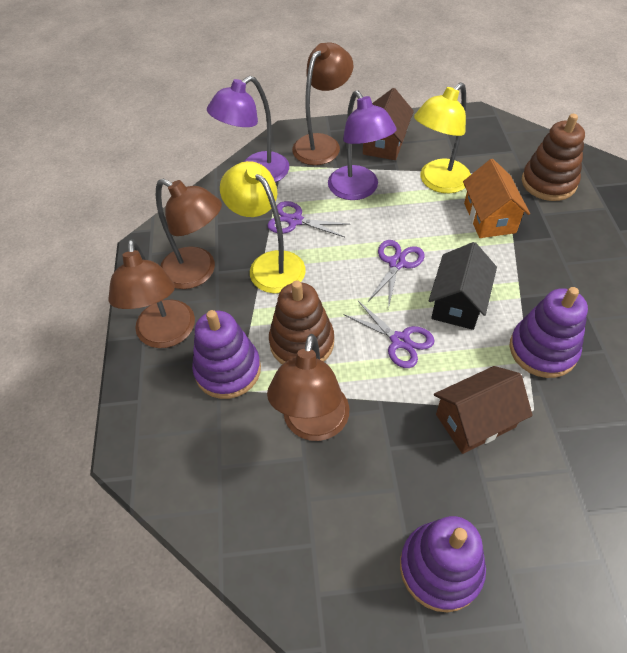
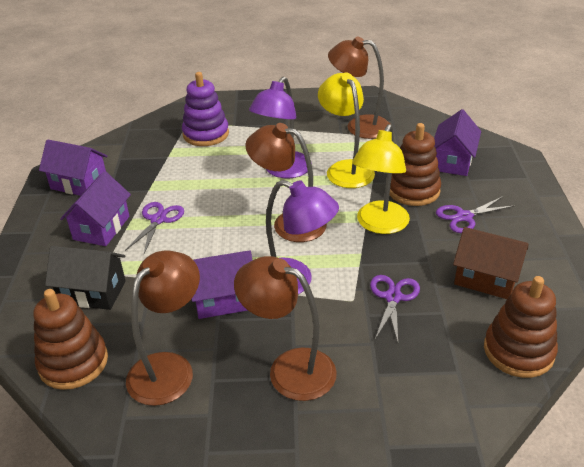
brown house: [363,88,414,160] [434,366,533,454] = 2 -> [453,227,528,299] = 1
brown stacking toy: [269,280,334,364] [522,114,585,201] = 2 -> [33,289,108,390] [389,123,441,206] [484,276,558,378] = 3
orange house: [463,159,530,238] = 1 -> none = 0
purple house: none = 0 -> [39,139,108,196] [60,171,131,246] [192,250,253,319] [434,109,481,176] = 4
purple stacking toy: [192,310,261,399] [400,516,486,613] [510,287,588,378] = 3 -> [182,72,229,146] = 1

